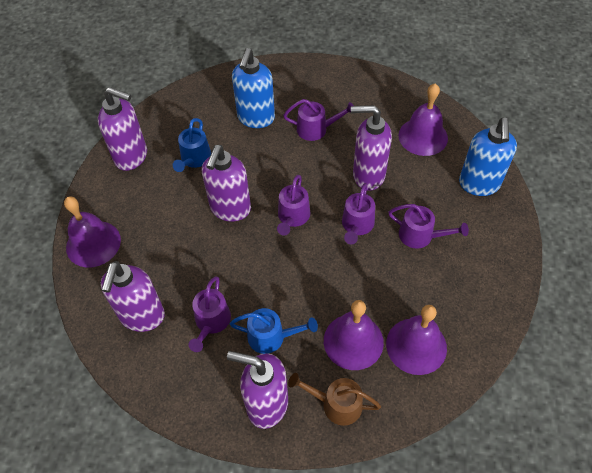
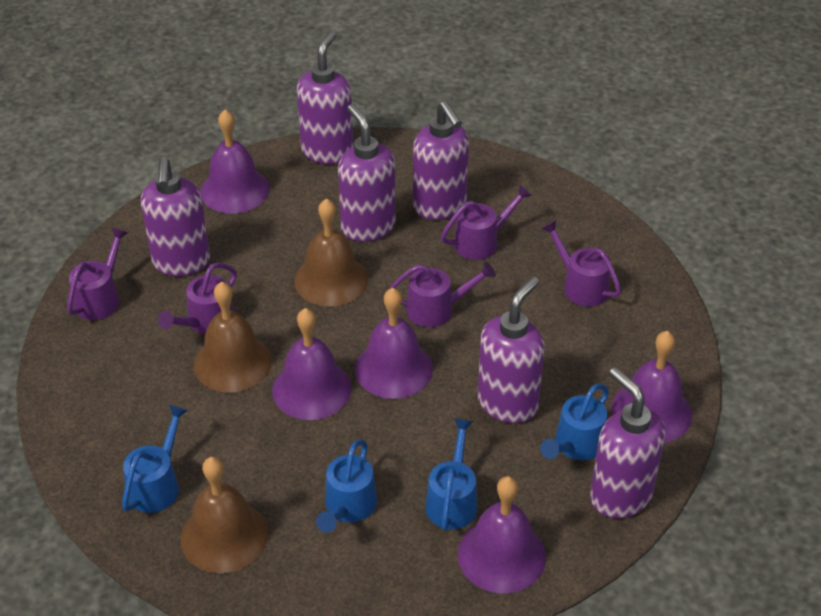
blue soap dispenser: [232,48,275,128] [459,118,517,196] = 2 -> none = 0
blue watering can: [173,118,211,172] [230,308,318,354] = 2 -> [122,405,188,513] [316,439,377,533] [425,419,478,531] [540,384,609,460] = 4
brown bell: none = 0 -> [181,457,268,573] [194,282,272,393] [294,199,368,307] = 3
brown watering can: [288,373,381,426] = 1 -> none = 0
purple bell: [64,196,121,267] [324,300,384,370] [386,305,447,375] [398,83,448,156] = 4 -> [200,109,269,213] [272,308,352,420] [355,288,433,399] [458,476,546,594] [611,331,692,443] = 5
purple soap dispenser: [98,87,147,171] [101,261,165,332] [202,145,251,222] [227,351,288,429] [351,105,392,191] = 5 -> [141,157,210,276] [297,31,353,164] [338,104,396,242] [413,101,469,220] [477,277,545,423] [590,367,665,518] = 6

